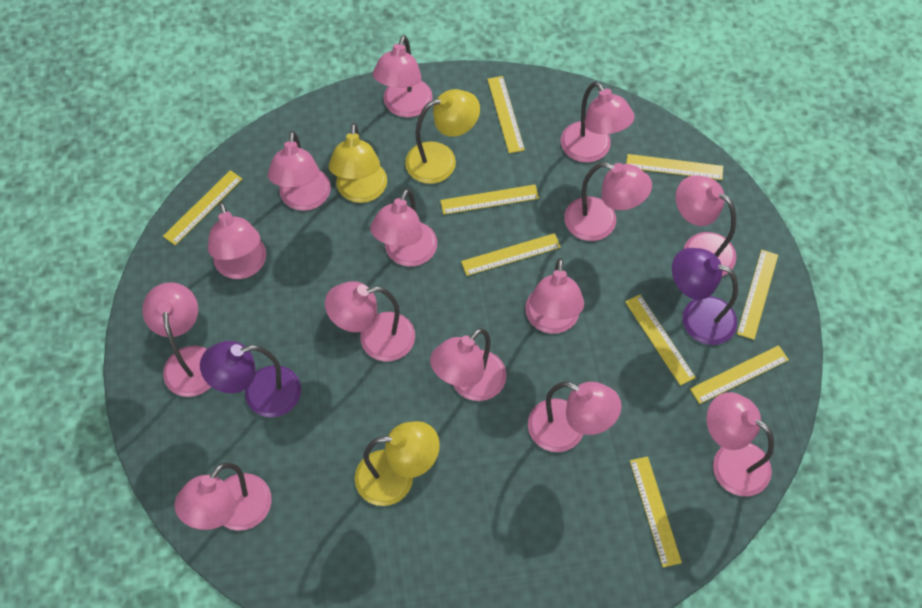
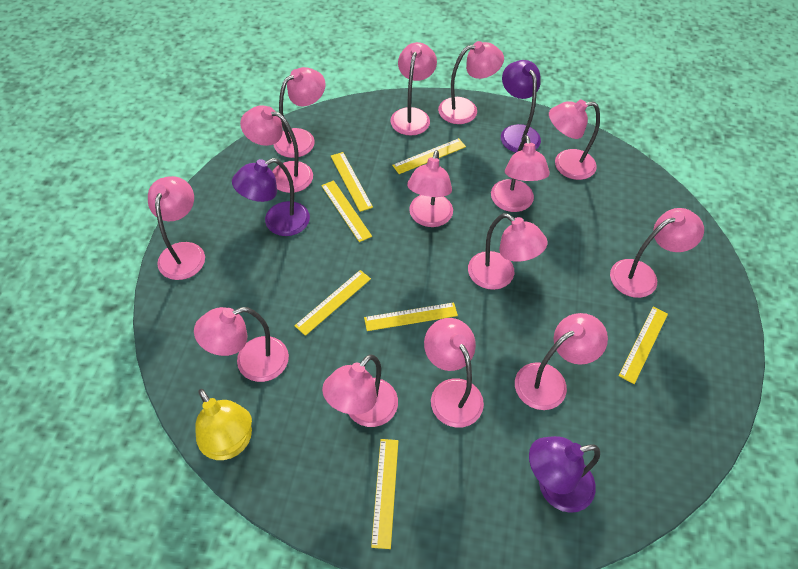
purple lamp: [200,341,301,417] [672,248,738,345] = 2 -> [232,158,310,236] [501,60,541,153] [529,436,600,513] = 3
yellow lamp: [329,123,387,203] [355,421,440,506] [405,89,480,184] = 3 -> [195,389,252,460] = 1
yellow ruler: [163,170,242,245] [440,185,539,215] [461,233,561,276] [487,76,525,153] [625,295,696,386] [626,154,723,180] [630,456,682,567] [690,345,789,404] [737,250,778,340] = 9 -> [295,270,371,336] [321,180,372,242] [331,152,373,212] [364,302,458,331] [371,439,398,549] [392,138,466,174] [619,307,668,384] = 7

